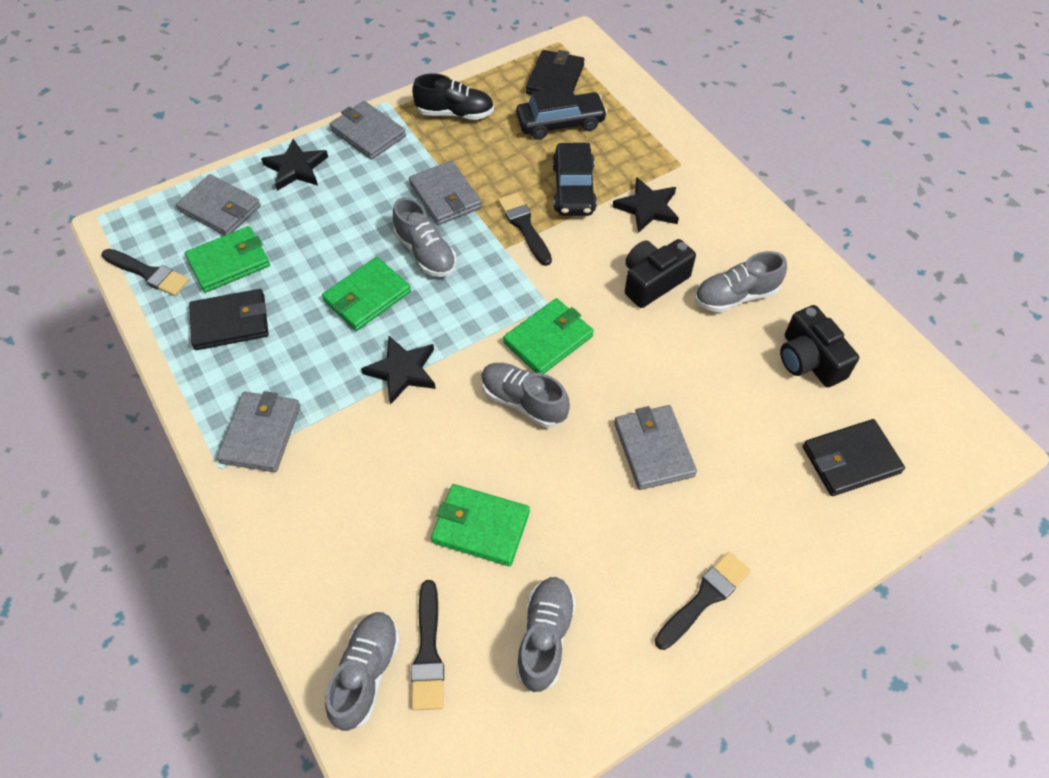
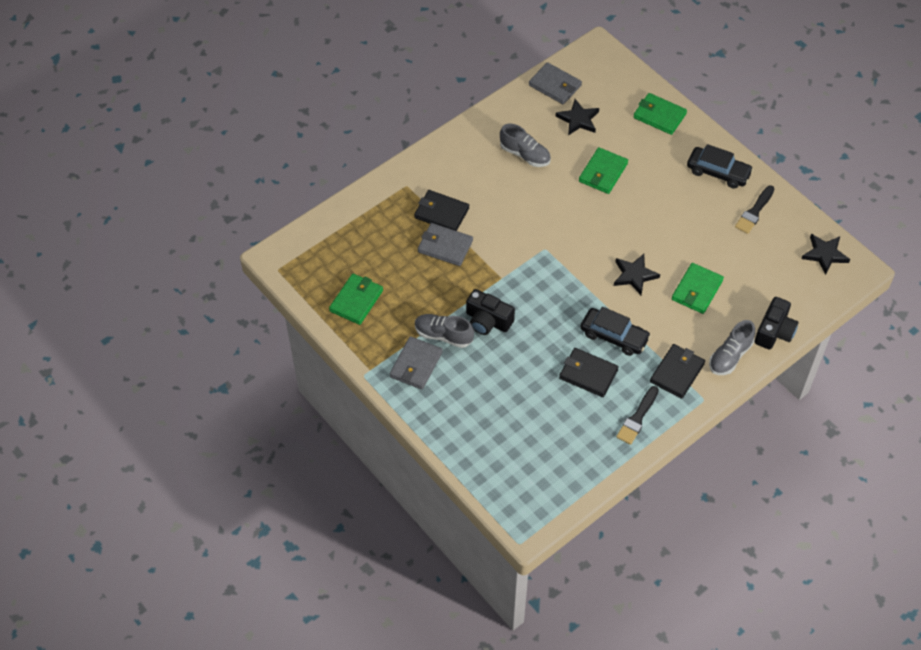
black brush: [102,249,189,296] [411,580,444,710] [498,193,552,266] [654,552,751,650] = 4 -> [616,386,659,445] [735,186,775,234] = 2
black shoe: [412,74,494,120] = 1 -> none = 0
grey shoe: [325,612,400,731] [393,197,456,277] [481,363,570,428] [516,577,576,693] [695,251,787,312] = 5 -> [415,314,474,348] [500,124,551,167] [709,320,755,375] = 3
grey wallet: [176,174,261,236] [217,391,300,472] [329,101,406,160] [409,160,482,225] [614,405,697,490] = 5 -> [389,336,443,390] [418,223,473,266] [529,62,582,104] = 3

